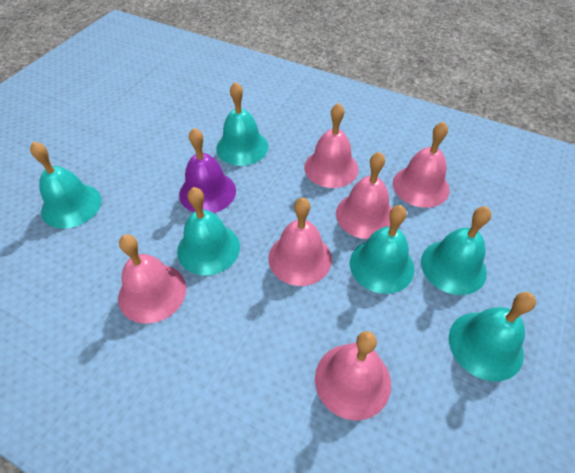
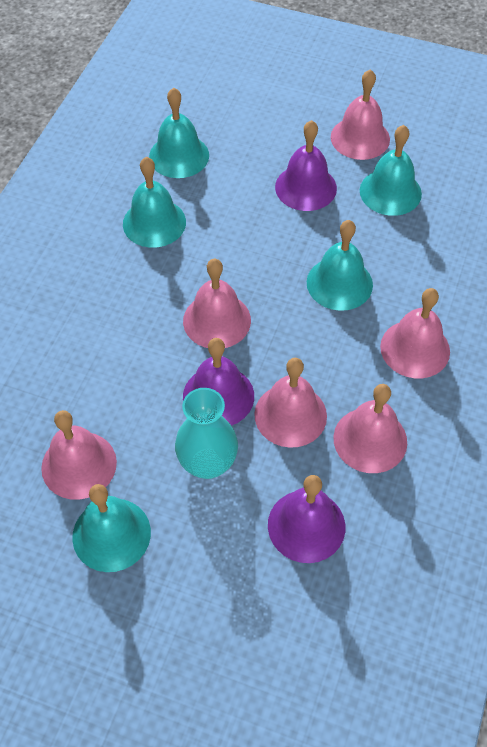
purple bell: [179,128,236,213] = 1 -> [183,338,254,426] [268,475,345,563] [275,120,337,211] = 3
turquoise bell: [30,142,102,229] [177,187,240,275] [216,82,268,166] [350,205,414,294] [421,206,491,295] [449,292,536,382] = 6 -> [72,484,151,572] [123,157,186,248] [149,88,209,178] [307,220,373,311] [360,125,422,216] = 5
turquoise vase: none = 0 -> [175,388,238,479] = 1

